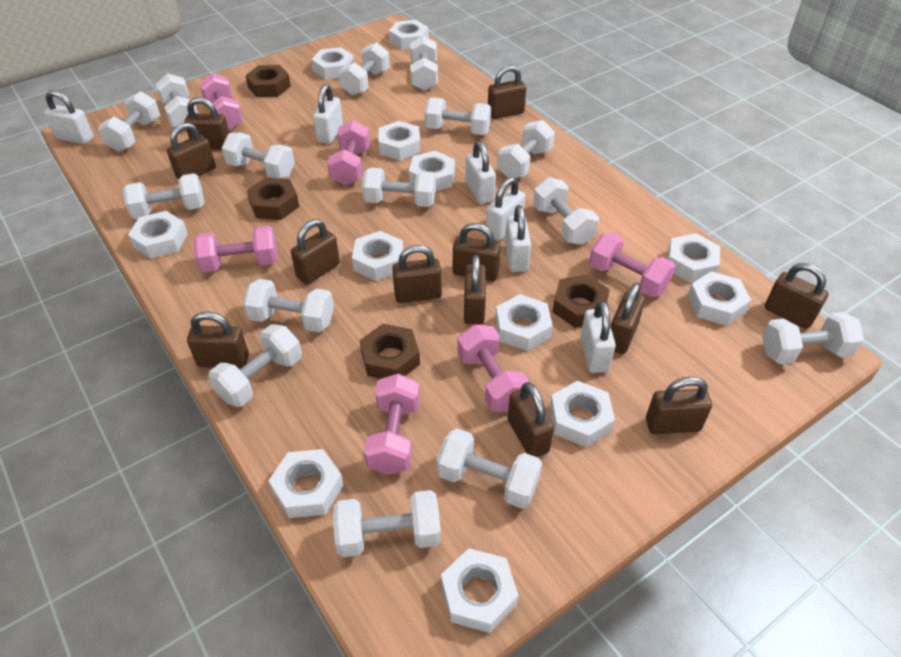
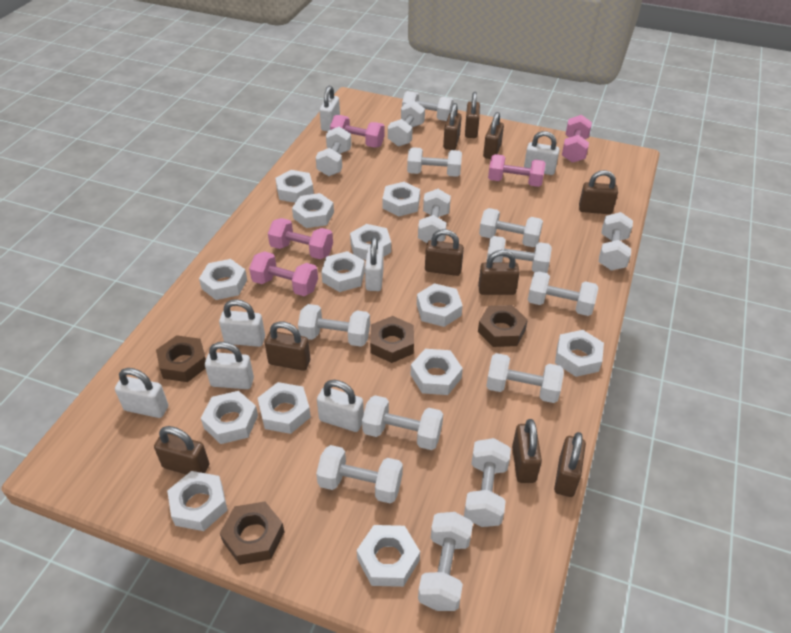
brown padlock: [167,123,216,179] [184,97,229,150] [187,311,249,368] [291,219,340,285] [392,245,442,303] [453,223,501,281] [464,255,486,325] [488,65,526,119] [508,382,554,457] [611,283,645,354] [646,377,712,434] [765,263,829,329] = 12 -> [154,426,209,475] [265,321,310,371] [425,229,464,276] [443,103,462,150] [465,92,480,138] [478,250,520,295] [483,112,504,159] [512,419,542,483] [554,432,586,497] [579,170,618,214] = 10
pink dumbbell: [193,226,278,273] [199,73,243,130] [327,120,370,185] [364,374,420,475] [457,324,529,412] [589,233,675,297] = 6 -> [249,251,318,296] [268,218,333,259] [330,115,385,148] [488,154,546,187] [562,115,592,163] = 5
white nut: [128,211,188,259] [268,449,344,518] [312,47,354,80] [352,231,404,281] [379,121,420,161] [389,20,428,50] [409,151,455,191] [441,548,519,633] [495,294,553,351] [550,381,615,447] [667,233,720,283] [688,271,751,326] = 12 -> [167,471,227,531] [199,259,247,300] [201,391,258,444] [258,382,311,434] [275,170,314,203] [292,193,334,228] [321,251,365,292] [350,224,391,260] [357,525,420,587] [382,182,420,216] [411,349,463,395] [417,283,463,327] [555,330,604,377] = 13
white padlock: [44,90,94,145] [313,84,343,144] [465,141,496,204] [486,177,525,241] [505,205,531,272] [580,300,616,373] = 6 -> [115,368,168,418] [205,342,254,389] [219,299,265,347] [317,380,364,432] [320,86,340,131] [365,236,384,291] [524,131,559,175] = 7

